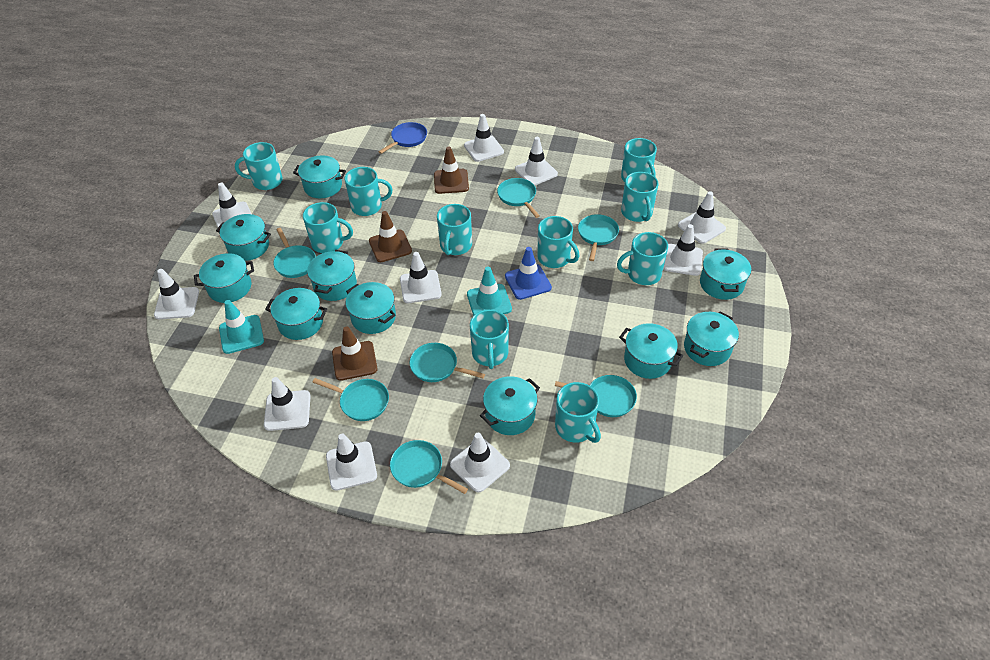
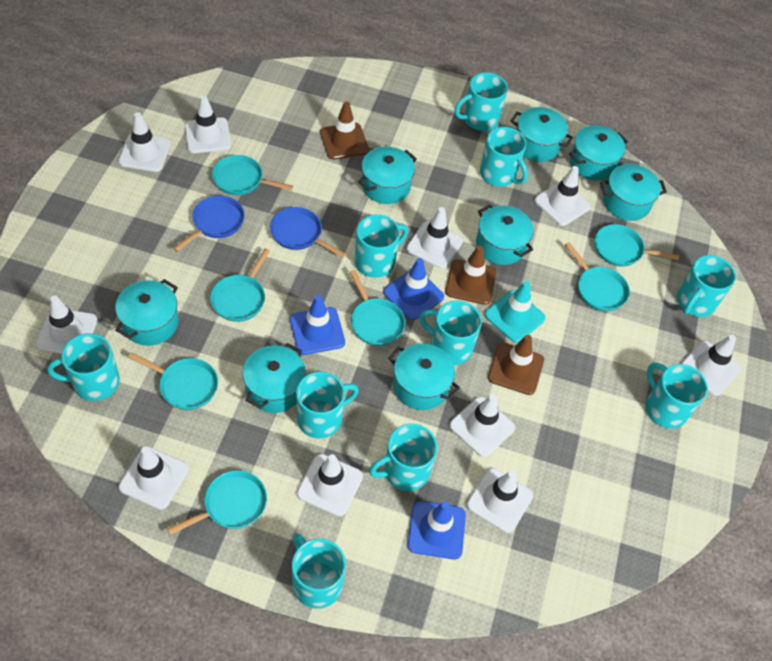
blue pan: [378,122,427,154] = 1 -> [173,196,245,252] [270,207,346,258] = 2
blue traffic cone: [505,247,552,300] = 1 -> [290,295,345,355] [384,258,444,320] [408,501,466,560] = 3
turquoise pot: [194,253,254,303] [216,214,271,261] [265,288,327,340] [293,155,346,198] [307,250,357,301] [346,282,396,334] [480,376,540,435] [619,323,683,379] [684,311,739,366] [700,248,751,300] = 10 -> [115,279,179,346] [243,343,306,413] [358,147,417,204] [388,344,460,410] [476,205,533,265] [510,107,573,162] [569,125,628,181] [600,164,667,221] = 8
turquoise traffic cone: [219,300,264,354] [467,267,512,316] = 2 -> [485,281,546,343] = 1

